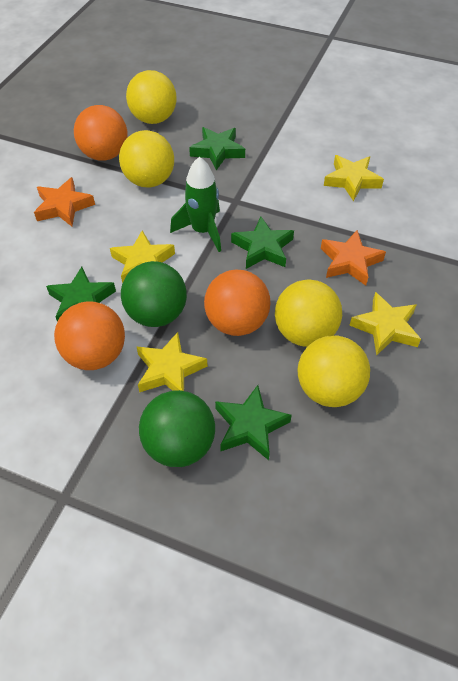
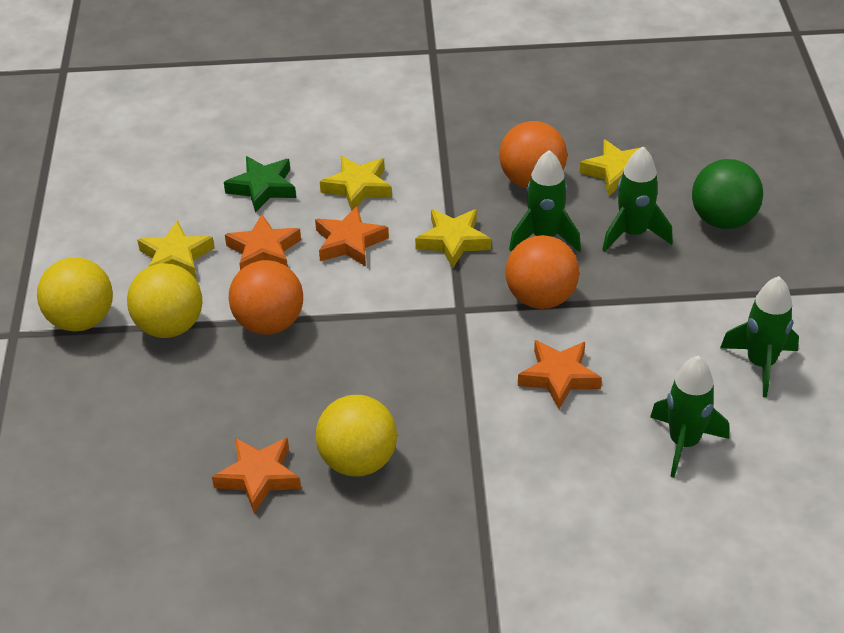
green ball: [121,261,187,327] [139,390,215,467] = 2 -> [692,159,763,229] = 1
green rocket: [170,157,221,252] = 1 -> [509,150,581,252] [602,147,673,252] [650,356,729,478] [720,276,799,397] = 4
green star: [46,267,116,322] [189,127,245,170] [215,385,292,460] [231,217,294,269] = 4 -> [224,156,296,213] = 1
orange star: [34,177,95,226] [321,230,386,286] = 2 -> [212,438,301,514] [225,214,301,270] [315,206,389,266] [518,340,602,409] = 4
yellow ball: [119,130,174,187] [126,70,177,124] [275,280,342,347] [297,336,370,407] = 4 -> [37,257,113,331] [127,263,203,338] [316,395,397,476] = 3

